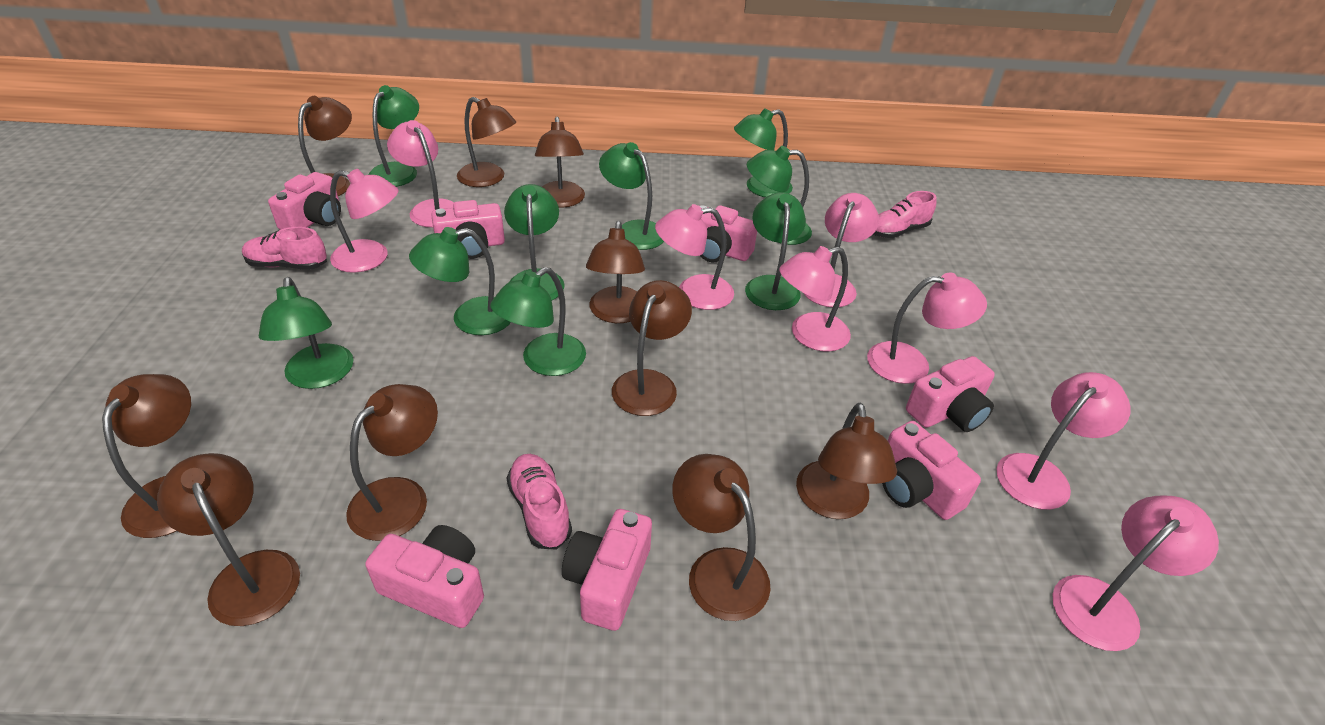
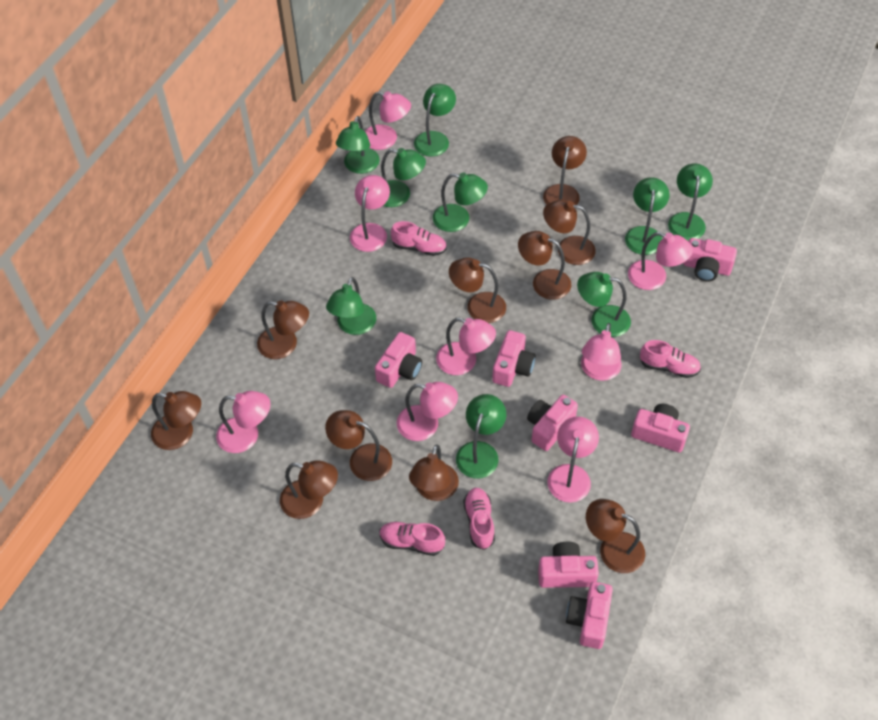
pink shoe: [242,227,327,270] [506,454,572,550] [873,191,936,238] = 3 -> [379,521,445,556] [391,221,447,256] [463,488,495,550] [640,340,701,378] = 4

